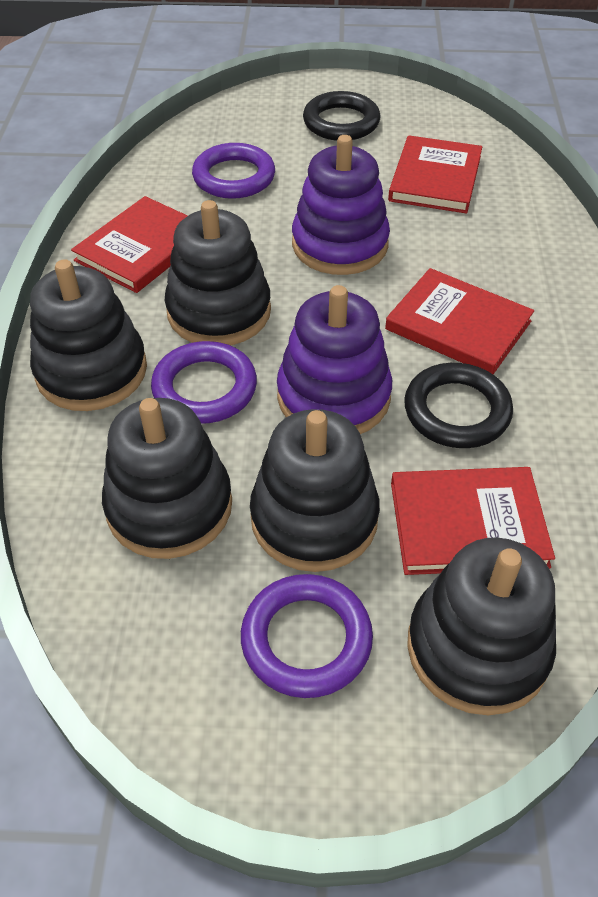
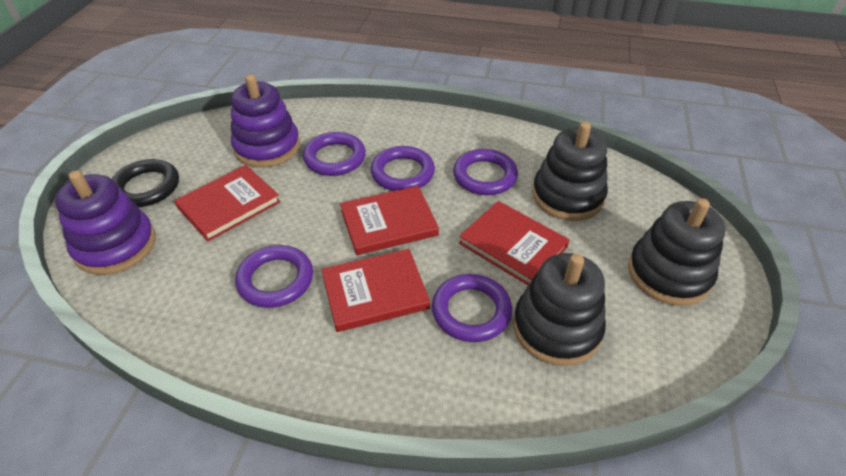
black ring: [303,91,380,141] [404,363,513,448] = 2 -> [112,159,179,207] = 1
black stacking toy: [30,259,147,411] [102,398,232,559] [164,200,271,346] [250,409,380,572] [407,537,556,715] = 5 -> [513,253,606,366] [532,122,608,221] [628,198,726,306] = 3
purple ring: [151,341,257,424] [192,143,275,199] [241,574,373,698] = 3 -> [235,245,313,308] [303,132,366,176] [371,146,435,191] [432,274,512,342] [453,149,518,195] = 5

